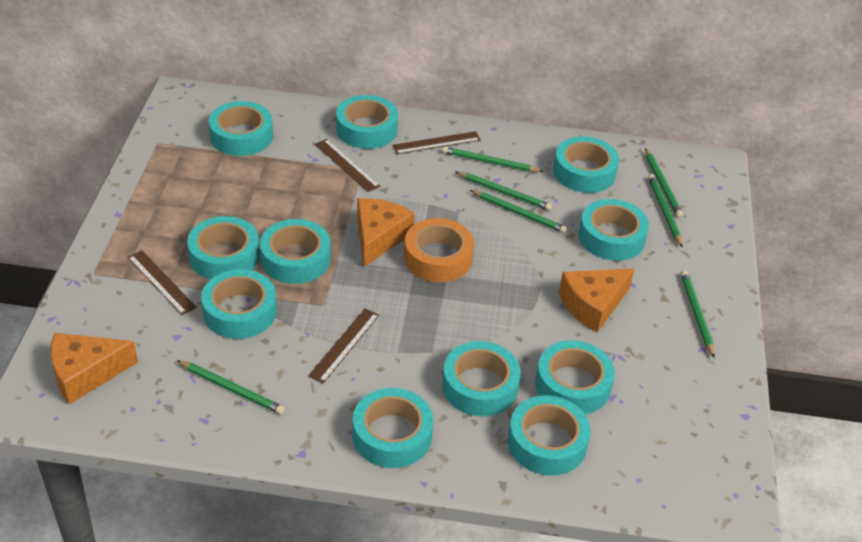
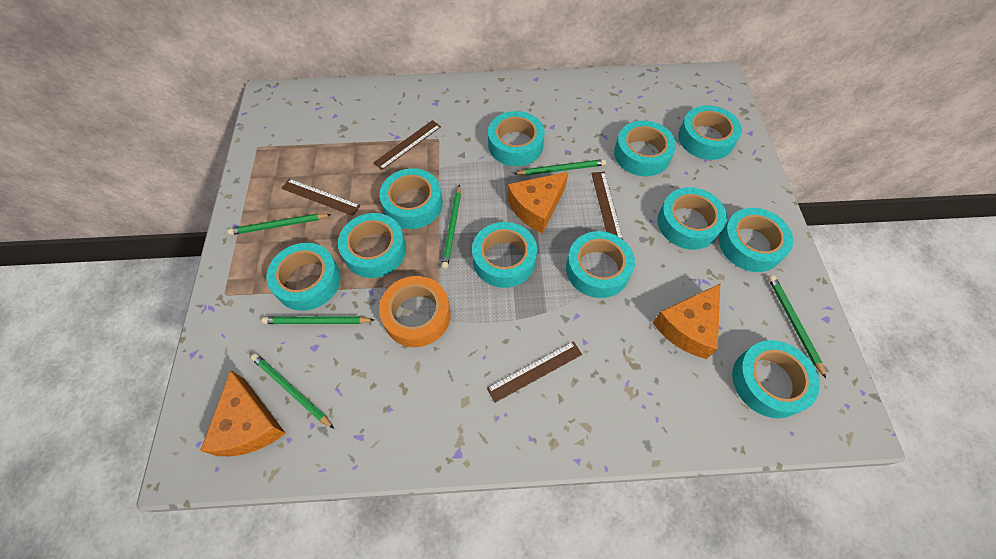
green pencil: [176,360,285,414] [442,146,544,172] [455,172,552,211] [470,190,567,233] [645,148,683,217] [648,174,683,248] [681,271,715,358] = 7 -> [228,213,332,235] [251,353,334,429] [262,316,374,324] [441,184,461,269] [514,159,606,175] [768,275,826,378] = 6

